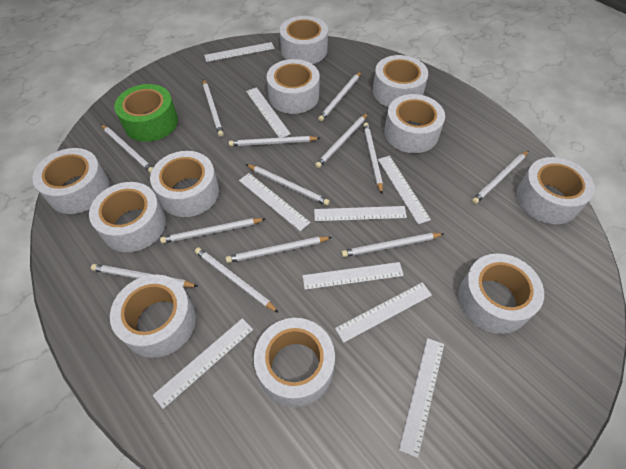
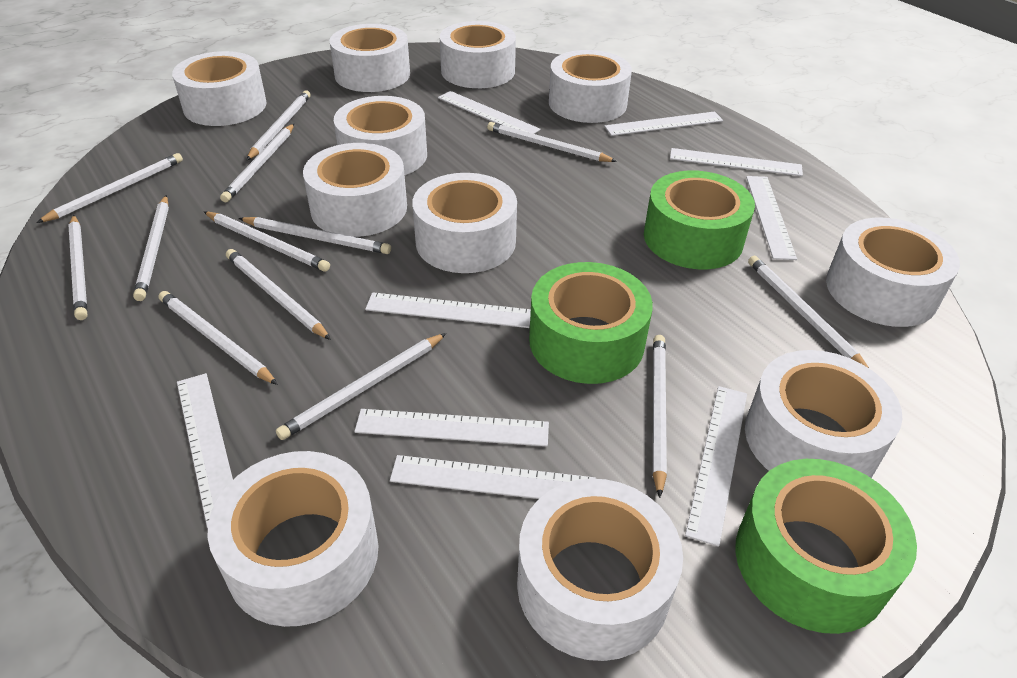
green tape: [114,84,178,142] = 1 -> [529,262,653,384] [644,170,755,269] [735,459,917,634] = 3

